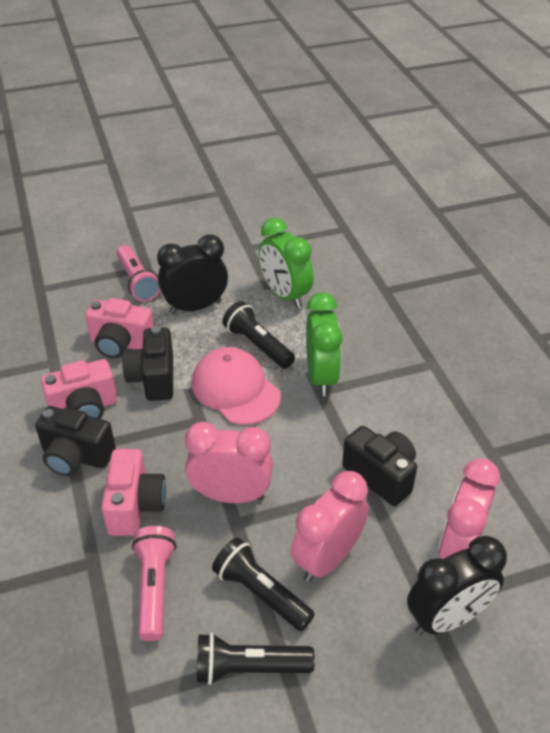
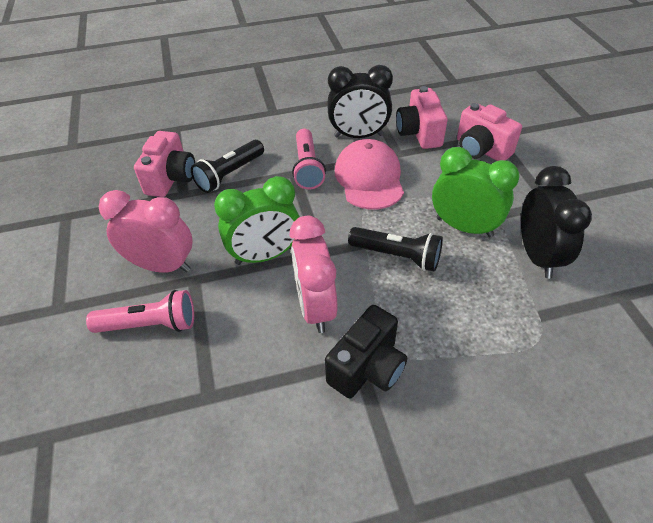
black camera: [35,406,116,476] [122,326,173,401] [342,426,417,506] = 3 -> [325,305,407,399] = 1
black flashlight: [197,633,315,685] [212,537,315,631] [222,301,295,369] = 3 -> [191,140,264,193] [348,227,443,272] = 2
pink clock: [185,422,273,503] [291,471,369,582] [438,458,500,559] = 3 -> [99,190,192,273] [289,216,338,333] = 2

